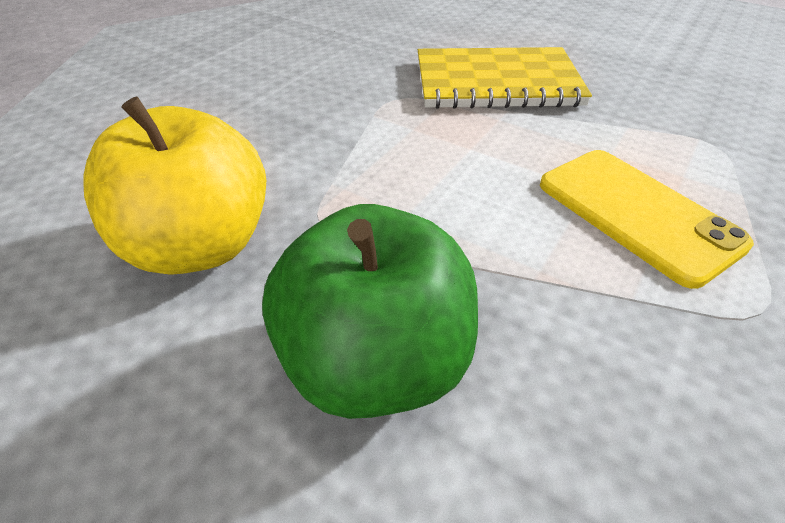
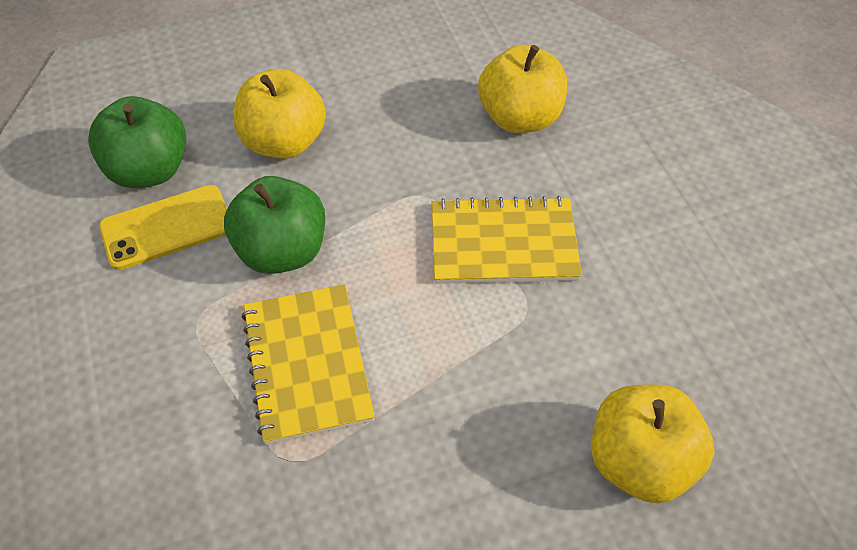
green apple: [262,204,478,419] = 1 -> [88,96,186,188] [224,176,325,274] = 2
yellow apple: [83,97,266,275] = 1 -> [234,69,326,159] [478,45,567,133] [591,385,715,503] = 3
yellow notebook: [418,47,592,109] = 1 -> [242,284,375,445] [432,196,582,284] = 2

